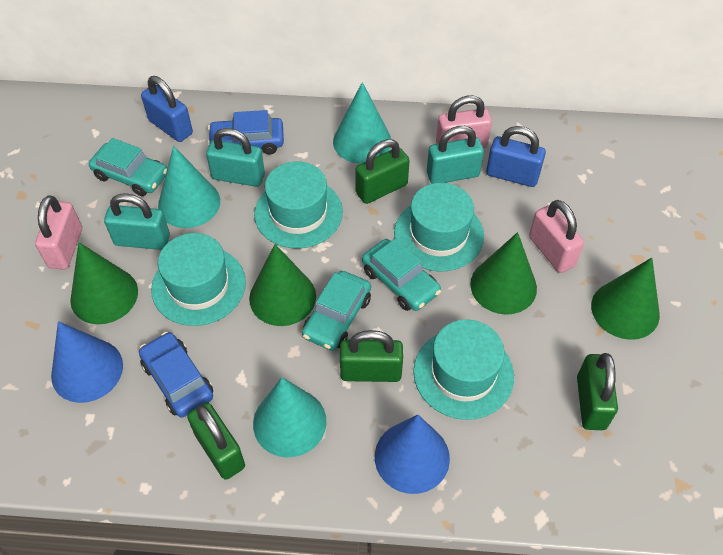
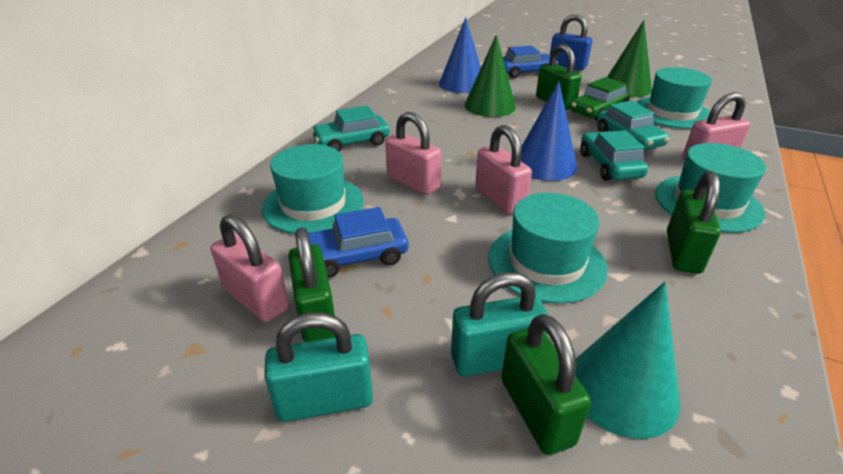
blue padlock: [141,76,193,142] [486,126,546,187] = 2 -> [550,14,592,70] = 1
green car: none = 0 -> [570,77,631,121] = 1
green cone: [70,242,138,324] [249,244,316,326] [470,232,537,315] [591,258,660,340] = 4 -> [465,34,516,117] [607,20,652,97] = 2
pink padlock: [35,195,82,270] [436,96,492,148] [529,200,584,273] = 3 -> [211,214,289,322] [385,112,441,195] [475,125,532,214] [682,92,751,160] = 4
turquoise cone: [158,146,220,228] [253,377,327,457] [333,82,391,164] = 3 -> [576,282,681,439] = 1
turquoise padlock: [104,193,170,250] [206,128,265,187] [427,126,484,184] = 3 -> [264,312,373,422] [451,272,549,377] = 2

